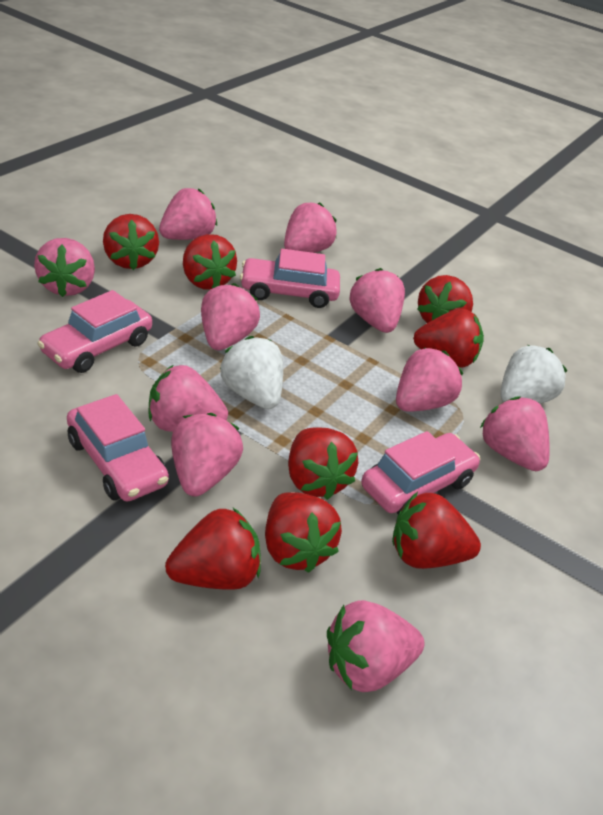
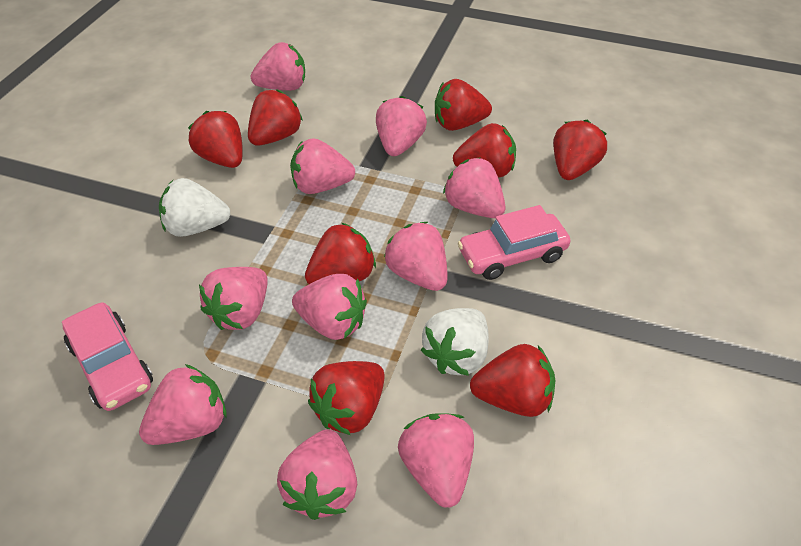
pink car: [37,290,152,373] [67,394,169,502] [240,249,340,308] [361,431,481,514] = 4 -> [62,302,153,411] [458,205,570,280] = 2

